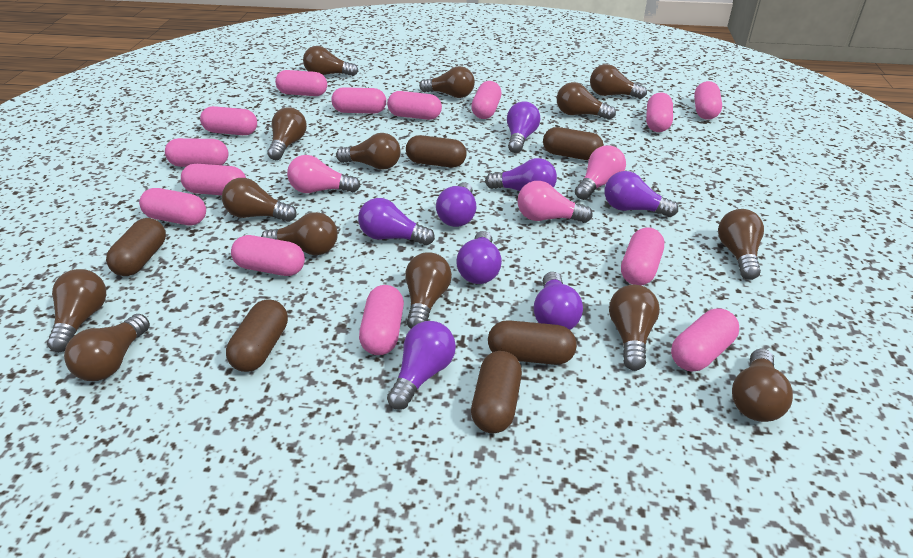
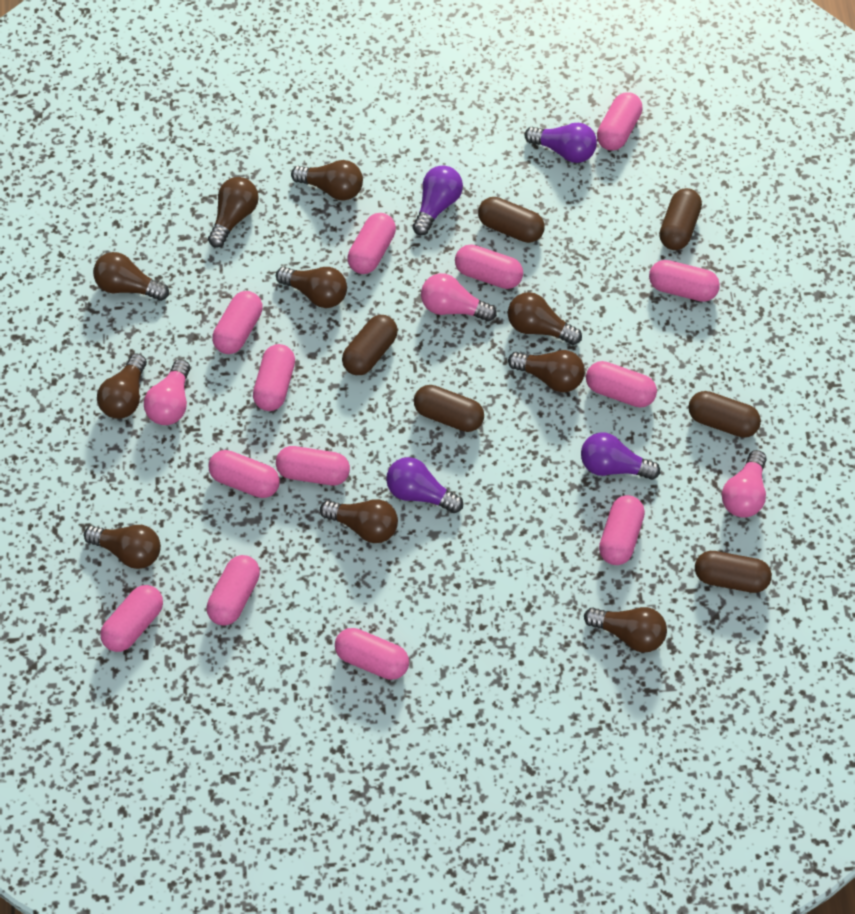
brown light bulb: [47,269,106,352] [64,314,150,381] [222,178,297,222] [261,212,338,255] [267,107,307,160] [303,46,358,76] [336,133,400,170] [405,252,452,329] [419,66,475,98] [557,82,616,120] [590,64,647,99] [609,285,660,371] [718,209,764,280] [732,348,793,422] = 14 -> [84,525,161,569] [93,252,169,301] [97,353,147,419] [208,177,259,248] [276,267,347,308] [291,160,363,201] [320,499,398,543] [508,292,582,345] [508,350,585,392] [584,607,667,653] = 10
pink capsule: [139,188,206,225] [165,138,229,167] [181,164,246,195] [200,106,257,135] [231,235,305,276] [275,70,327,96] [331,87,386,114] [359,285,404,355] [387,91,442,120] [471,81,501,119] [621,227,664,286] [646,93,673,132] [671,309,739,372] [694,81,722,120] = 14 -> [100,585,163,652] [207,555,260,626] [209,450,280,498] [212,291,263,354] [253,344,295,411] [276,446,350,485] [335,628,409,680] [348,213,396,274] [455,244,523,289] [586,361,657,408] [597,92,643,150] [599,495,645,565] [649,260,720,302] = 13
purple light bulb: [358,198,435,245] [387,321,456,410] [436,182,477,227] [456,231,502,284] [485,158,557,191] [507,101,540,153] [534,272,583,330] [605,171,678,217] = 8 -> [386,457,463,513] [412,165,463,235] [525,123,597,163] [581,433,660,480] = 4

